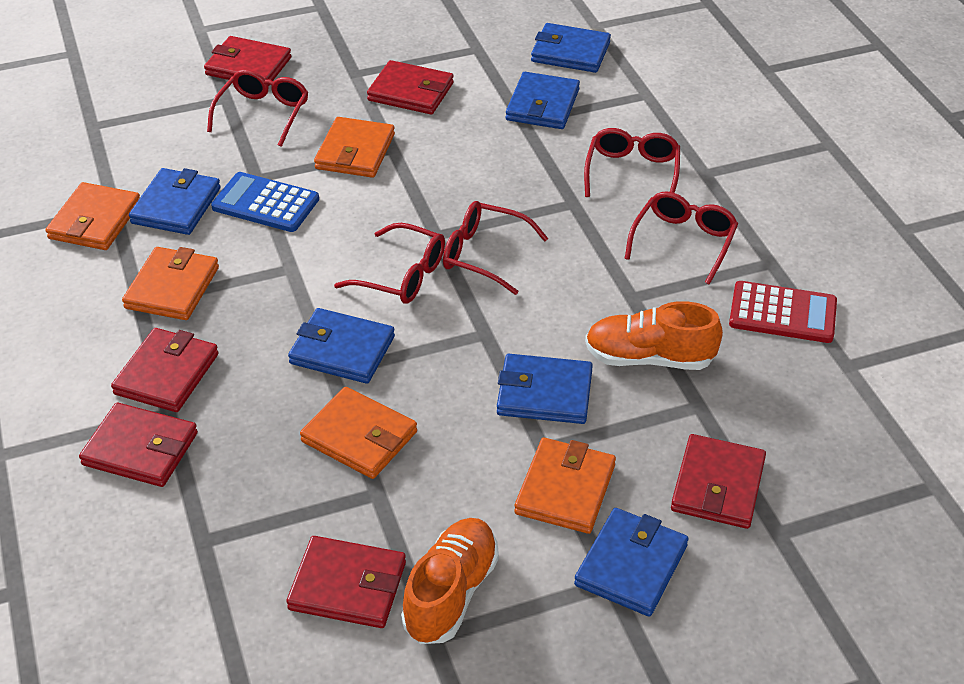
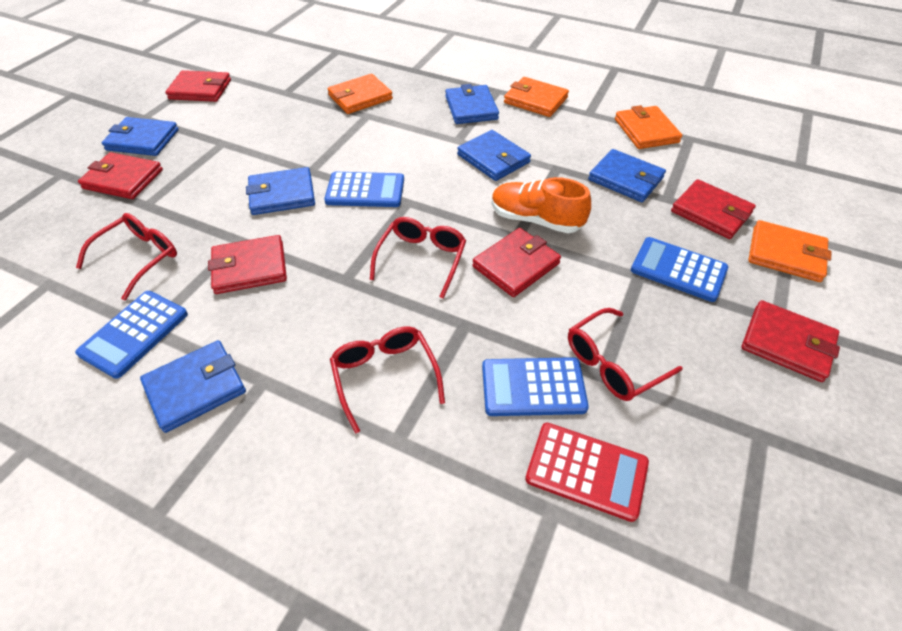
blue calculator: [211,172,319,232] = 1 -> [75,291,188,379] [324,172,404,207] [482,357,589,416] [631,237,728,302] = 4
orange shoe: [401,518,499,644] [585,301,723,370] = 2 -> [492,177,591,233] = 1
orange wallet: [45,182,140,250] [122,247,219,320] [300,387,417,479] [314,117,395,178] [514,438,616,534] = 5 -> [328,74,393,114] [504,77,569,117] [615,105,682,149] [748,220,832,282] = 4
red glasses: [207,69,308,147] [334,223,445,304] [443,201,548,295] [584,128,680,197] [625,192,738,285] = 5 -> [76,213,177,301] [330,327,445,434] [370,217,466,299] [568,308,683,401] = 4

